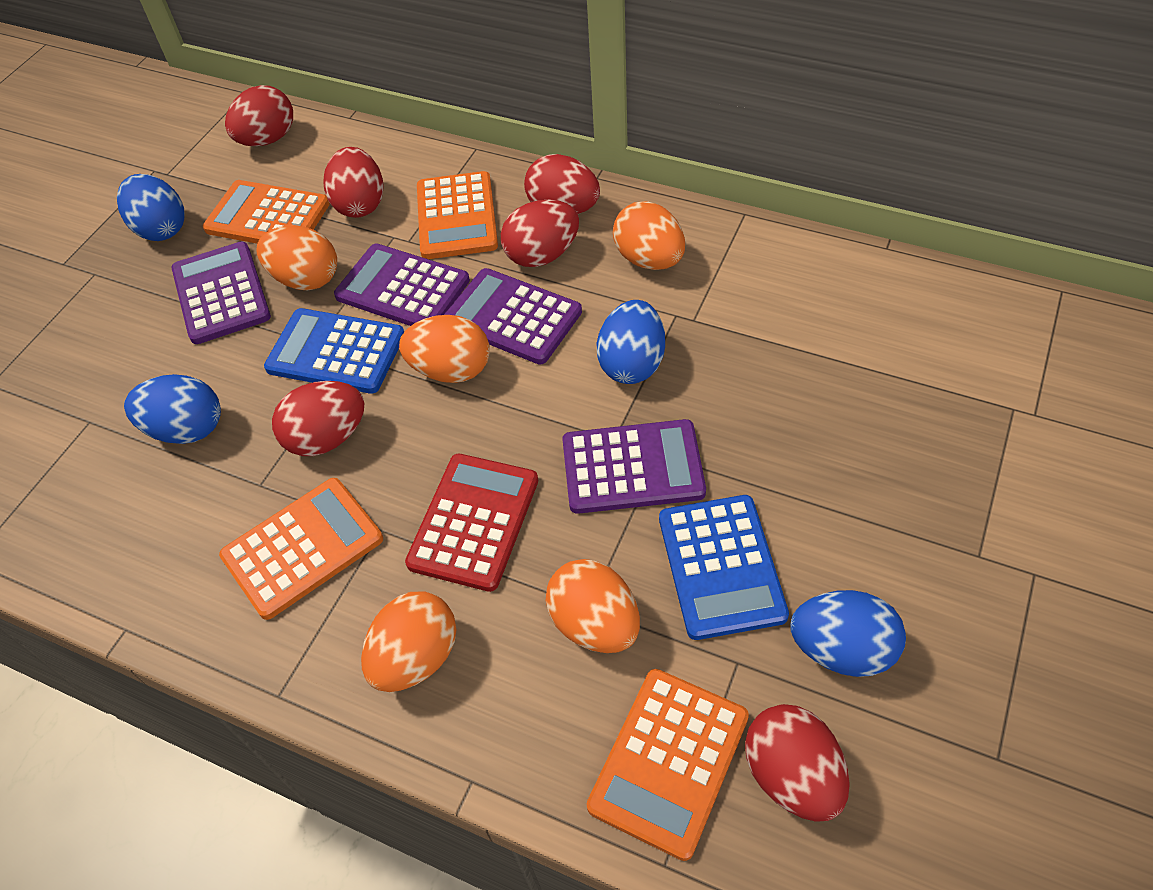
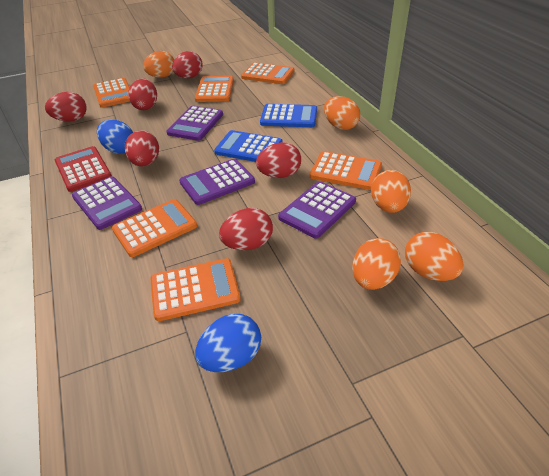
blue egg: [117,174,185,241] [124,374,221,444] [597,300,665,384] [790,590,906,677] = 4 -> [97,120,133,154] [195,314,261,372] = 2
orange calculator: [203,180,330,244] [219,478,383,620] [417,171,498,259] [587,669,749,861] = 4 -> [93,78,130,108] [112,199,197,257] [150,258,241,321] [195,76,234,102] [241,63,295,84] [310,151,382,190] = 6

